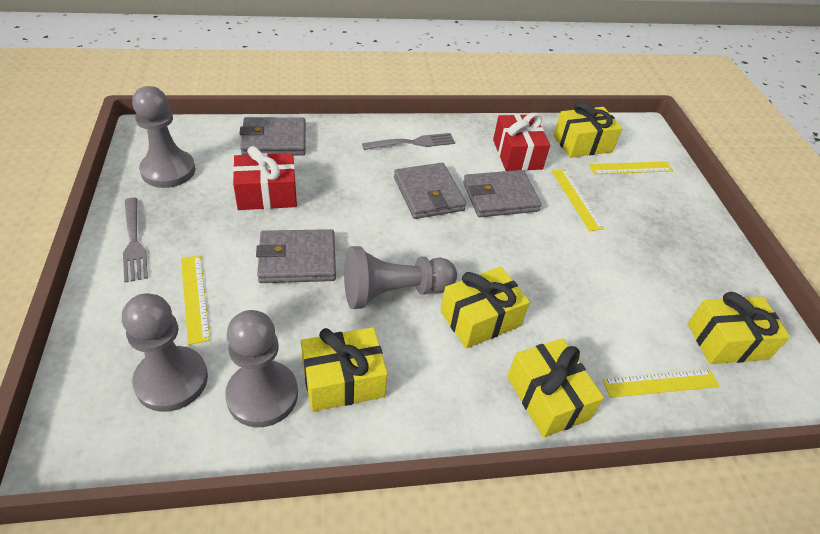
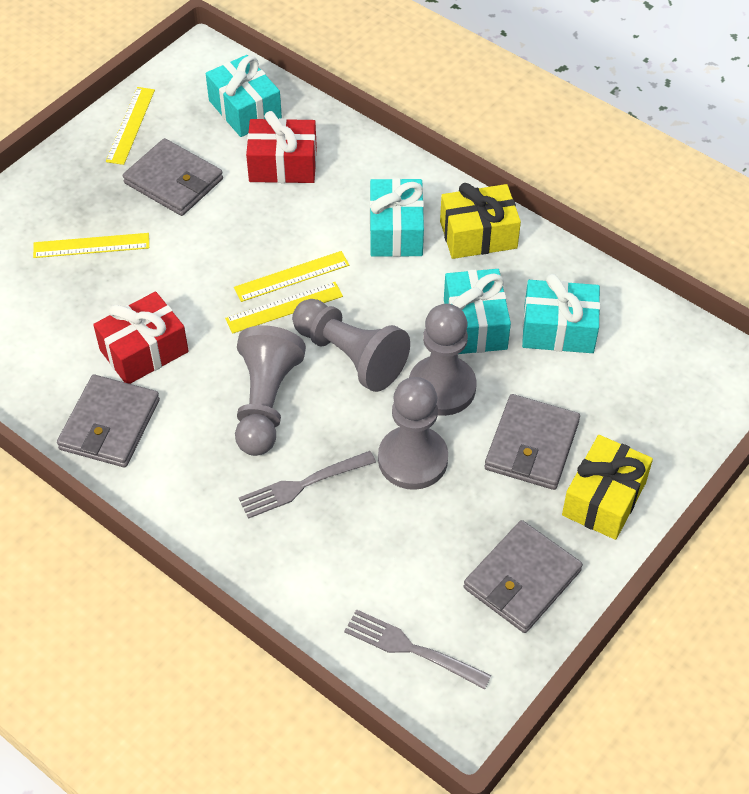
turquoise gift: none = 0 -> [206,55,282,137] [370,178,424,257] [444,269,511,354] [522,274,600,353] = 4
yellow gift: [301,327,388,412] [441,267,530,349] [507,338,604,438] [553,102,622,158] [688,292,790,364] = 5 -> [440,183,521,259] [562,435,653,540] = 2

